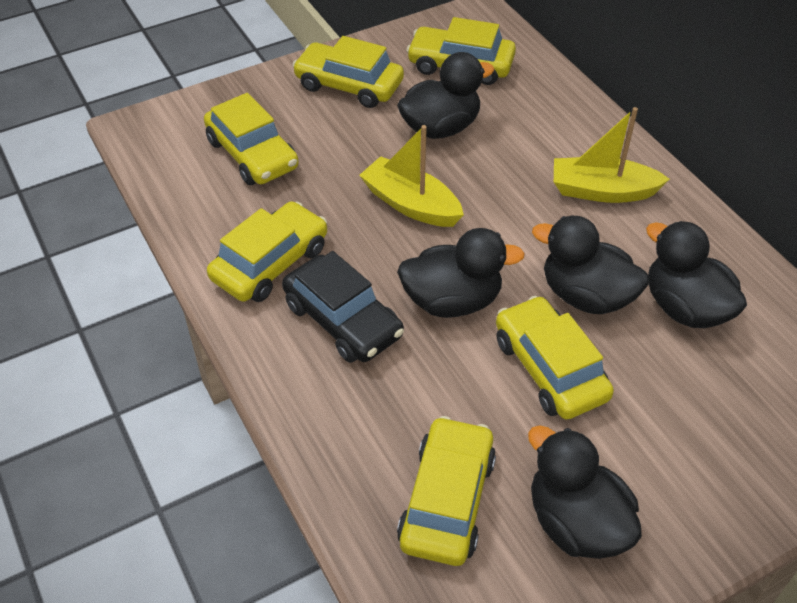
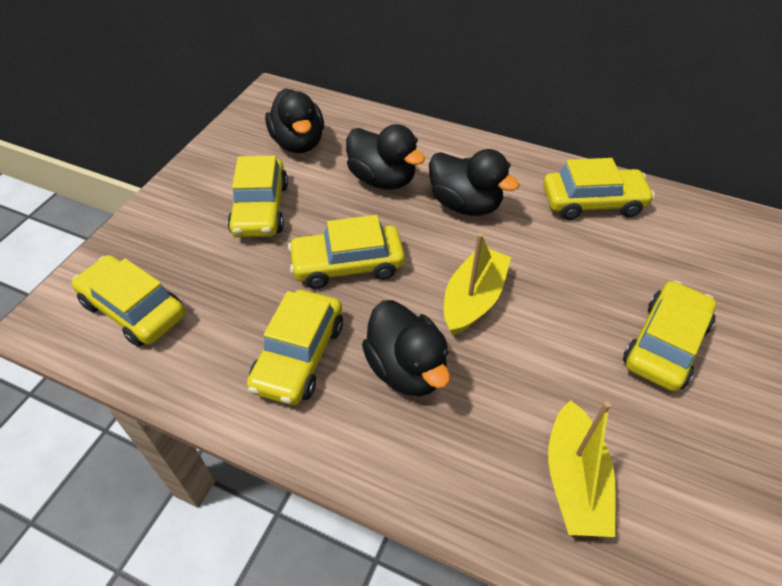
black car: [282,251,404,363] = 1 -> none = 0
black duck: [397,52,495,139] [397,228,525,318] [528,425,642,559] [532,216,649,314] [646,221,747,328] = 5 -> [265,88,324,153] [346,124,425,190] [362,300,450,396] [429,149,520,216] = 4

